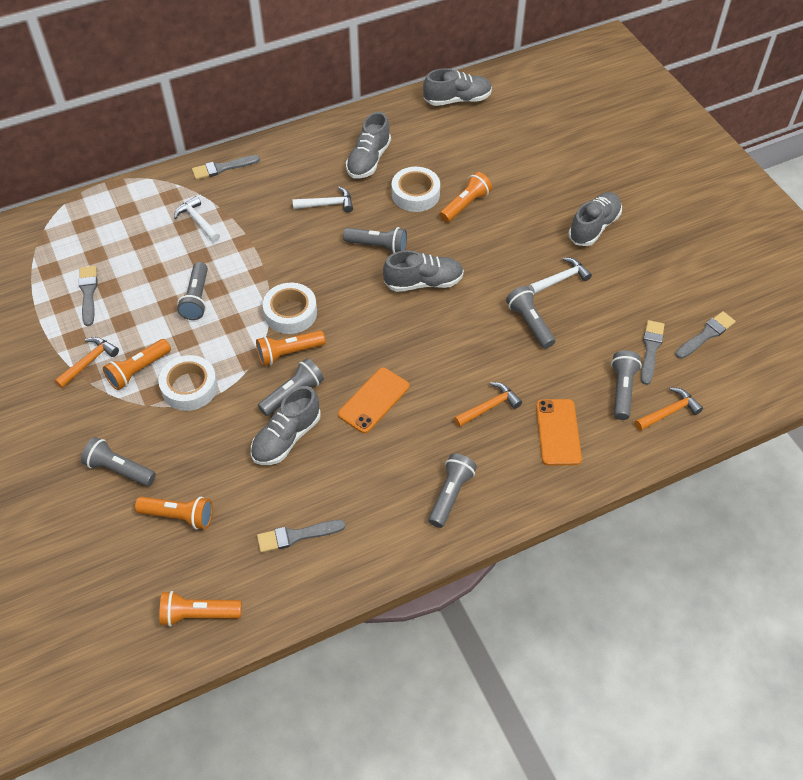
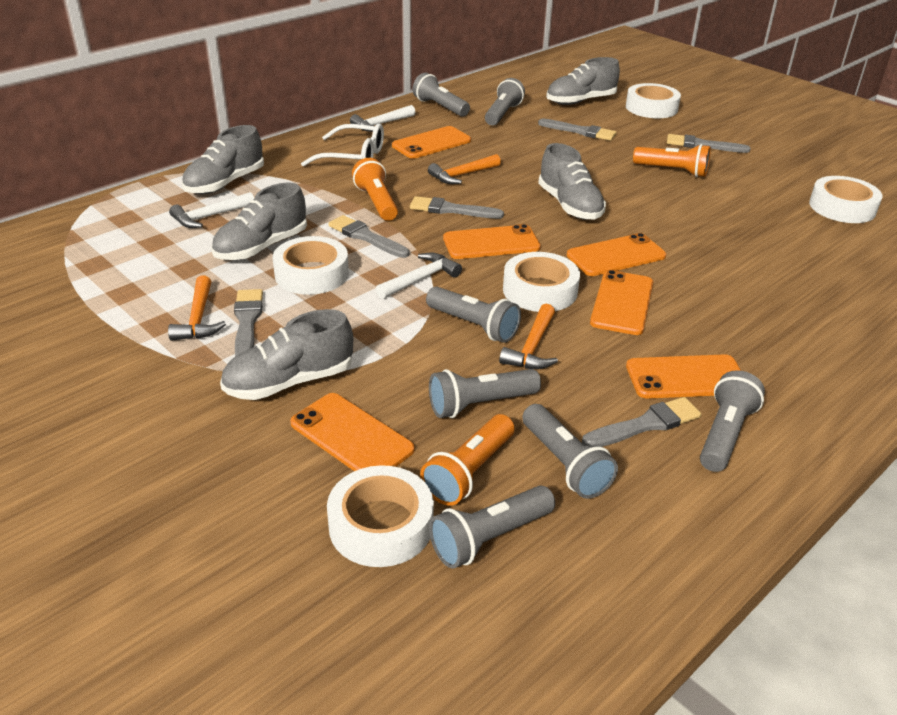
grey brush: [79,266,98,326] [192,155,260,180] [257,520,346,553] [641,320,665,385] [675,311,736,359] = 5 -> [234,289,263,356] [328,215,409,258] [410,196,504,219] [538,119,616,141] [582,397,702,447] [667,134,750,153] = 6
orange flashlight: [103,339,171,390] [135,497,213,530] [159,591,242,627] [256,330,326,366] [439,172,492,222] = 5 -> [352,158,398,221] [420,414,514,506] [633,144,711,177] = 3
orange phone: [338,367,409,433] [536,399,582,466] = 2 -> [290,393,415,471] [392,126,471,159] [443,224,541,259] [567,233,666,276] [590,270,653,335] [626,354,741,399] = 6
white glasses: none = 0 -> [301,124,384,167] = 1
white tape: [158,355,218,411] [263,283,317,334] [392,167,440,212] = 3 -> [273,236,349,295] [327,465,434,567] [503,252,580,312] [626,83,681,118] [809,176,883,223] = 5

